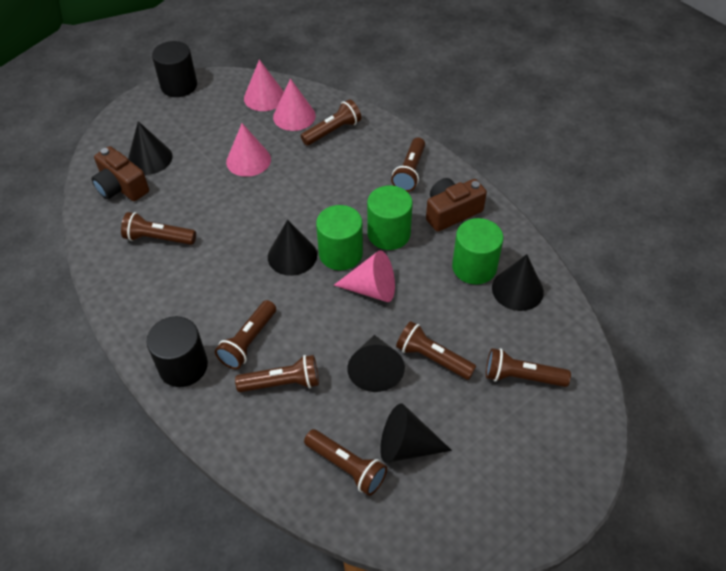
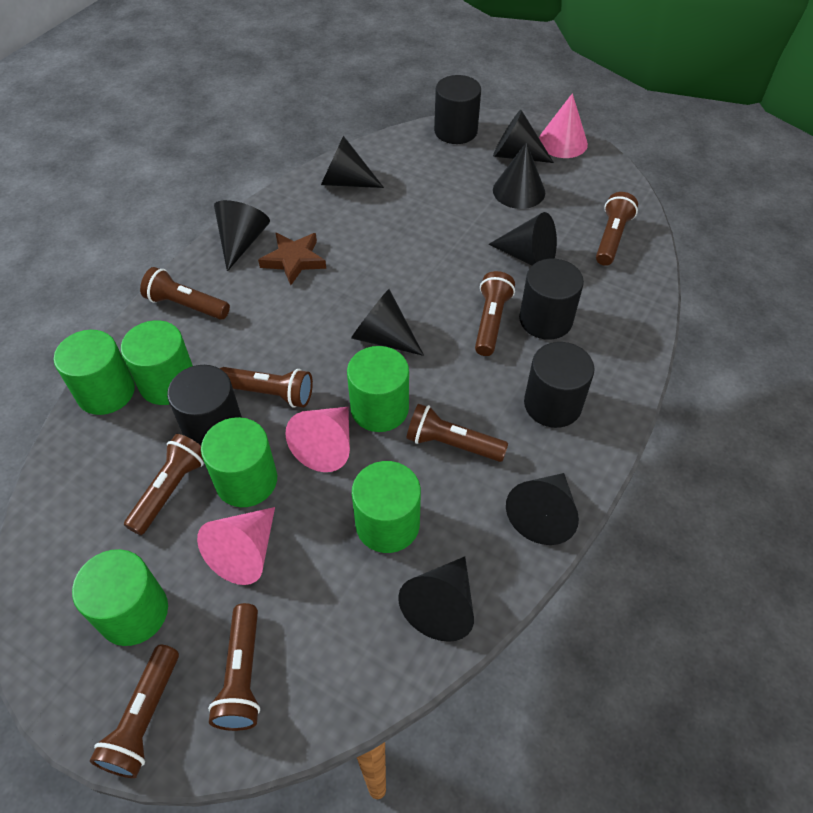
black cone: [128,121,173,175] [268,220,317,276] [347,335,405,392] [380,403,452,463] [492,254,544,311] = 5 -> [214,200,270,272] [321,136,384,188] [351,289,424,356] [398,556,474,642] [489,212,557,266] [493,110,554,163] [493,142,545,209] [506,473,579,545] = 8
black cylinder: [146,316,208,387] [152,41,197,97] = 2 -> [167,365,242,445] [434,75,481,144] [519,259,584,340] [524,342,594,428] = 4
brown camera: [91,146,149,201] [426,178,487,232] = 2 -> none = 0
brown star: none = 0 -> [258,233,326,285] = 1
green cylinder: [316,205,363,270] [367,186,413,250] [452,218,503,285] = 3 -> [54,330,135,415] [72,549,168,646] [121,320,193,405] [201,417,277,507] [347,346,409,432] [352,461,421,553] = 6
pink cone: [226,123,271,177] [244,59,284,111] [273,78,316,131] [334,250,395,302] = 4 -> [197,507,275,585] [285,407,350,472] [539,93,588,158] = 3

